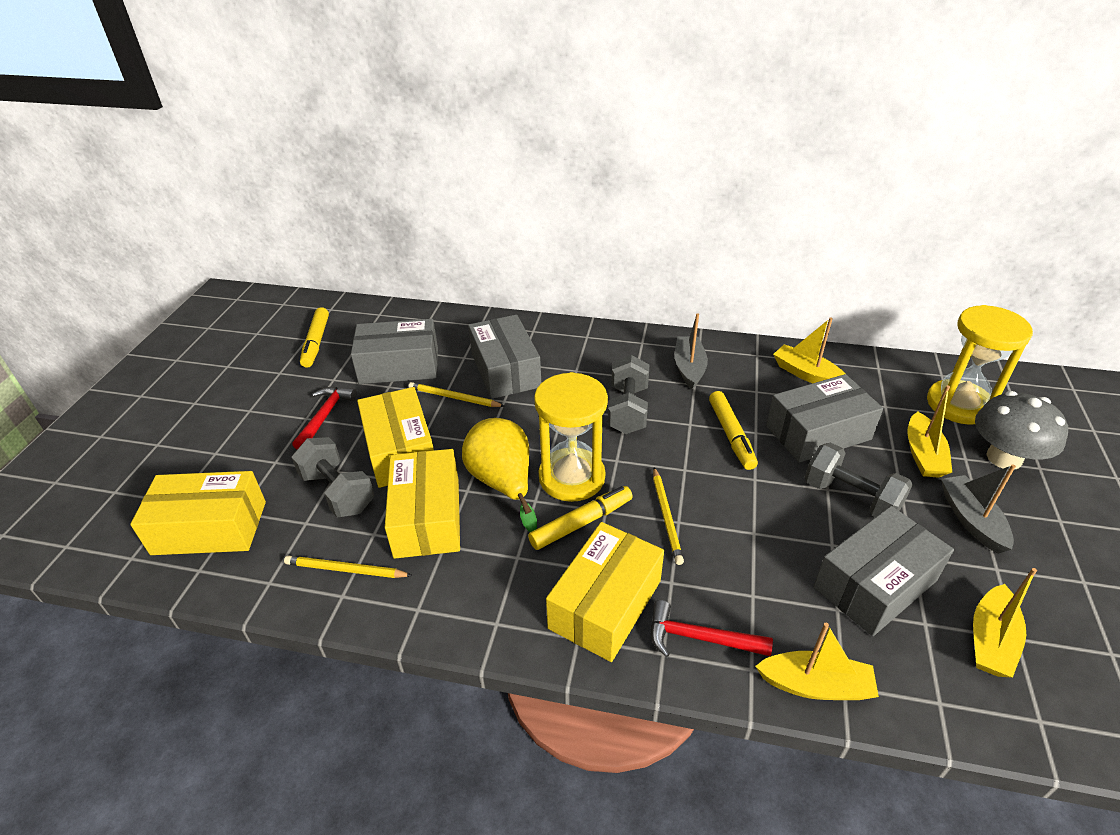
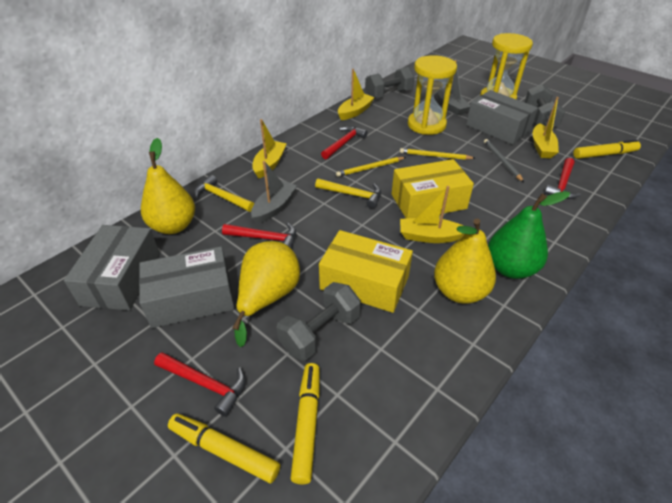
green pear: none = 0 -> [488,191,570,279] = 1
grey box: [351,319,438,384] [468,315,541,399] [766,374,883,463] [813,506,954,636] = 4 -> [64,225,160,310] [139,246,235,328] [466,90,538,145] = 3
grey mushroom: [975,391,1068,470] = 1 -> none = 0
grey pencil: none = 0 -> [484,139,524,182] = 1
red hammer: [292,387,357,449] [651,600,773,657] = 2 -> [154,352,245,416] [222,223,296,249] [321,126,368,159] [544,158,581,199] = 4
yellow box: [130,471,266,555] [357,387,434,488] [385,449,460,559] [546,522,664,662] = 4 -> [319,230,413,313] [392,159,474,218] = 2
yellow hammer: none = 0 -> [194,175,254,212] [315,178,381,209] = 2
yellow pear: [462,418,537,532] = 1 -> [141,138,195,234] [232,241,300,347] [434,218,496,304] = 3
yellow pencil: [284,556,413,578] [409,382,505,407] [653,467,684,565] = 3 -> [336,157,406,177] [400,148,475,160] = 2

